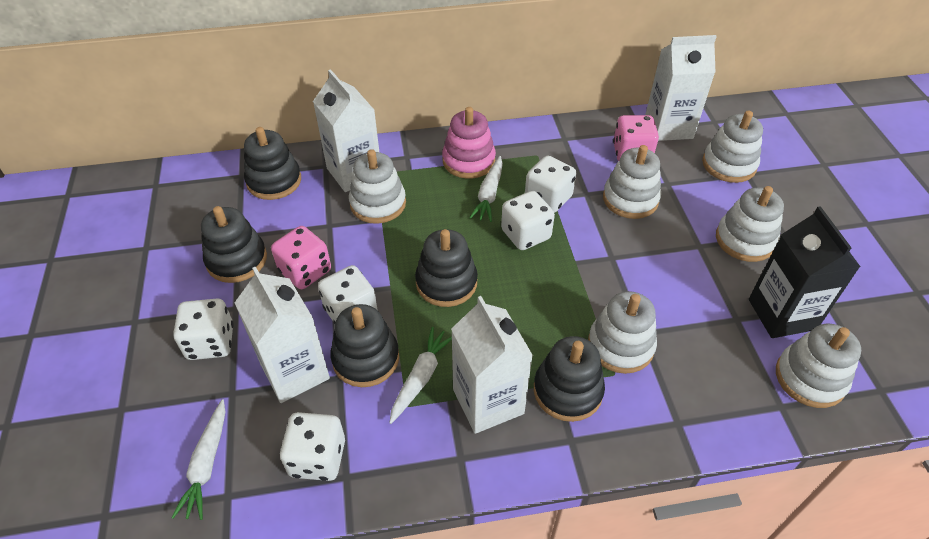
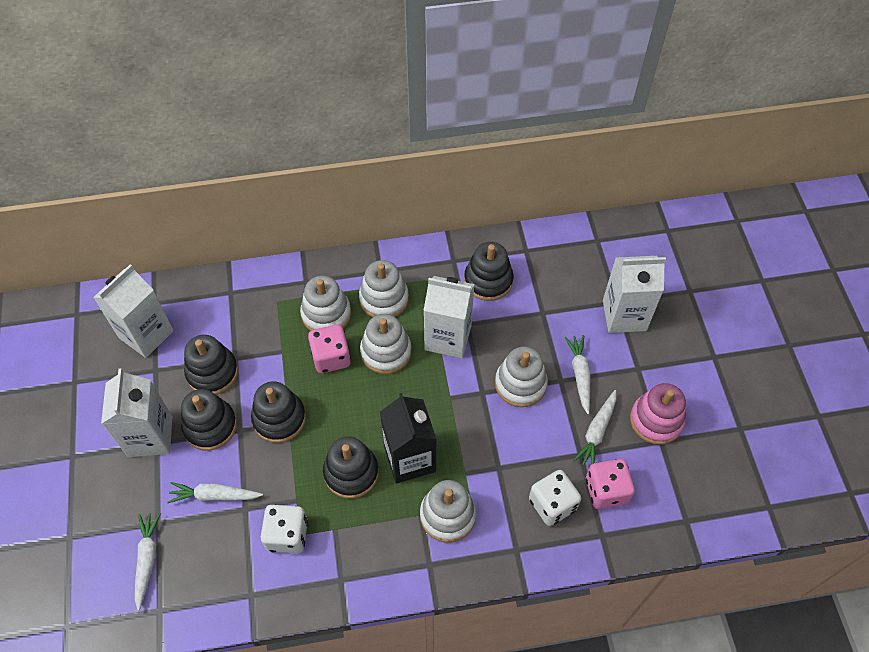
white carrot: [171,400,225,520] [389,327,452,424] [469,156,503,222] = 3 -> [135,513,161,611] [167,482,263,503] [564,335,590,415] [573,390,616,466] = 4
white dice: [173,299,234,360] [280,412,345,481] [318,265,378,324] [501,191,555,250] [525,156,576,213] = 5 -> [261,505,308,553] [529,470,581,526] = 2
white stacking toy: [349,149,406,224] [588,291,657,374] [603,145,661,219] [702,111,763,183] [716,186,784,262] [776,324,861,408] = 6 -> [300,276,351,331] [359,260,409,317] [360,314,411,374] [420,480,476,543] [495,346,548,407] = 5

